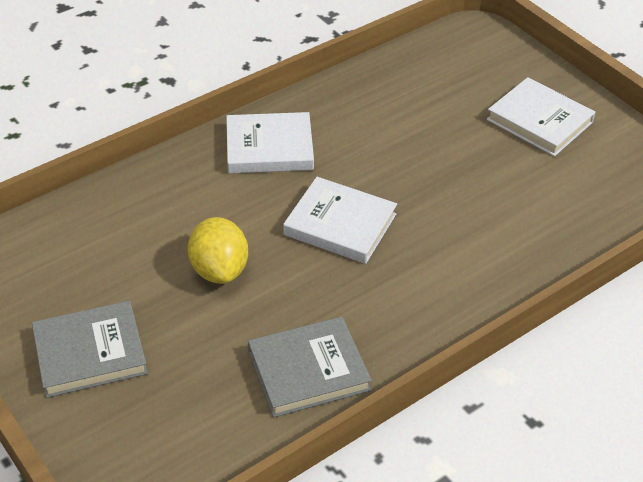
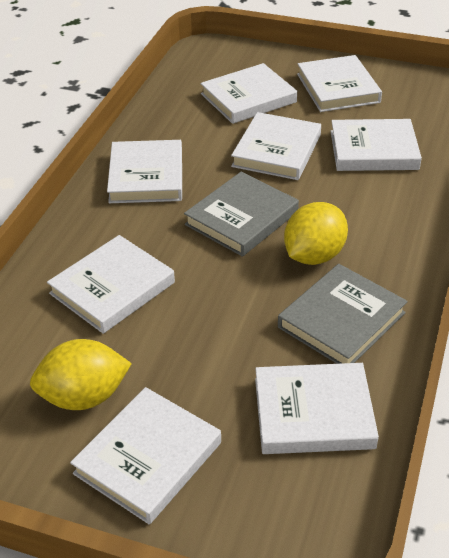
white book: [226,112,314,173] [283,177,397,264] [487,77,595,156] = 3 -> [47,235,175,334] [70,387,221,525] [107,140,182,203] [200,63,297,124] [231,112,321,180] [255,363,379,454] [297,55,382,112] [331,119,422,171] = 8
yellow lemon: [188,217,248,284] = 1 -> [30,339,132,410] [284,202,348,265] = 2

